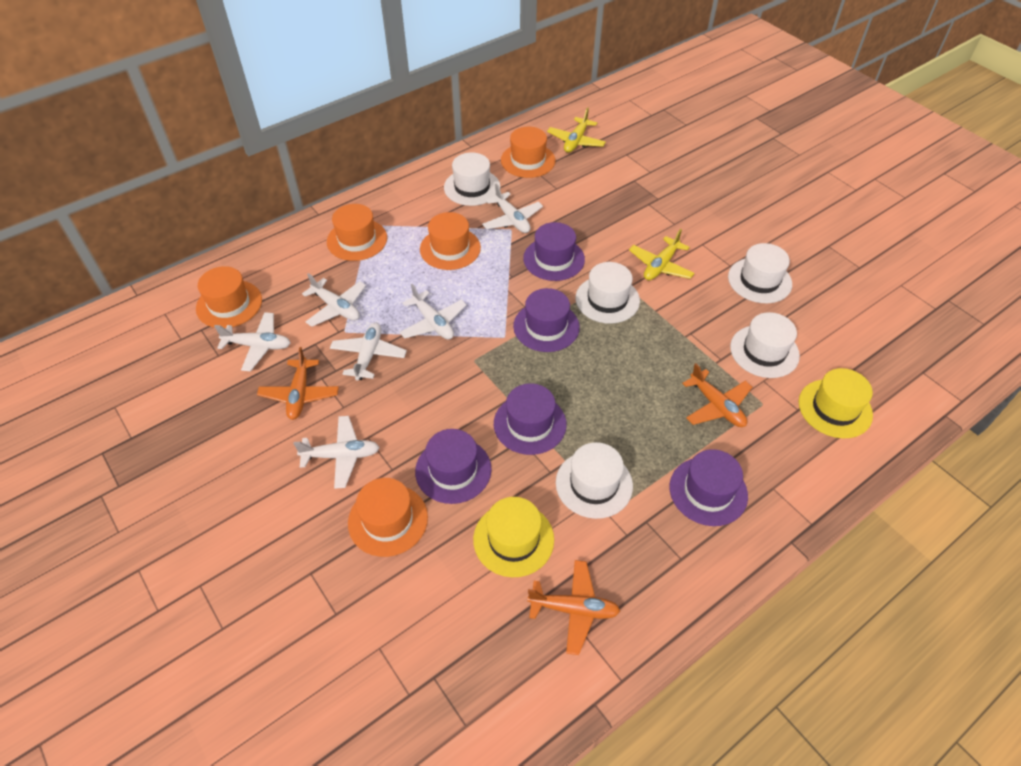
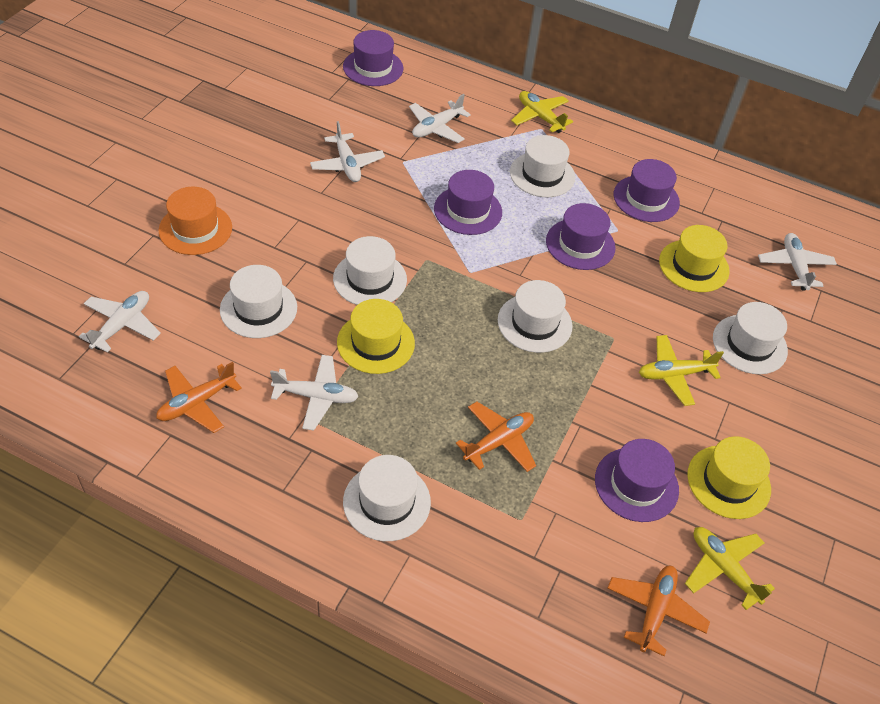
orange hat: [196,266,262,328] [327,204,387,261] [348,478,428,557] [420,212,481,270] [501,127,555,178] = 5 -> [159,187,232,255] = 1
white hat: [444,152,500,206] [556,442,633,519] [575,262,640,324] [728,243,792,303] [730,312,800,378] = 5 -> [220,265,297,338] [333,236,407,305] [343,455,431,541] [498,280,573,353] [510,135,575,197] [713,302,788,374] = 6
white plane: [214,312,291,371] [293,416,380,489] [302,273,366,327] [330,323,407,380] [400,284,467,340] [482,184,543,233] = 6 -> [79,291,161,352] [270,355,359,431] [310,121,385,182] [409,94,471,143] [758,233,837,290] = 5
yellow hat: [473,497,554,577] [799,368,873,438] = 2 -> [337,299,415,374] [659,225,730,292] [687,436,771,519] = 3
yellow plane: [547,107,606,153] [629,229,695,280] = 2 -> [511,91,573,133] [639,335,724,406] [685,527,775,610] = 3

